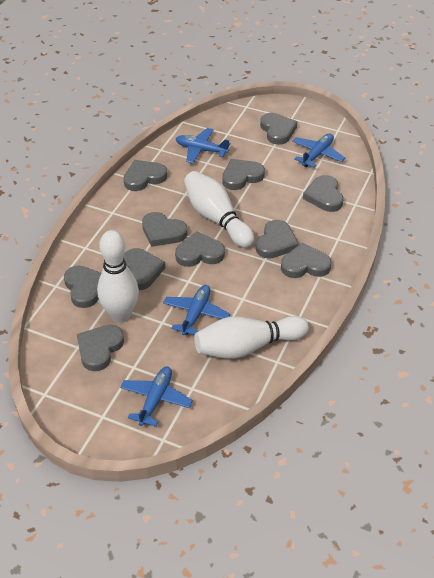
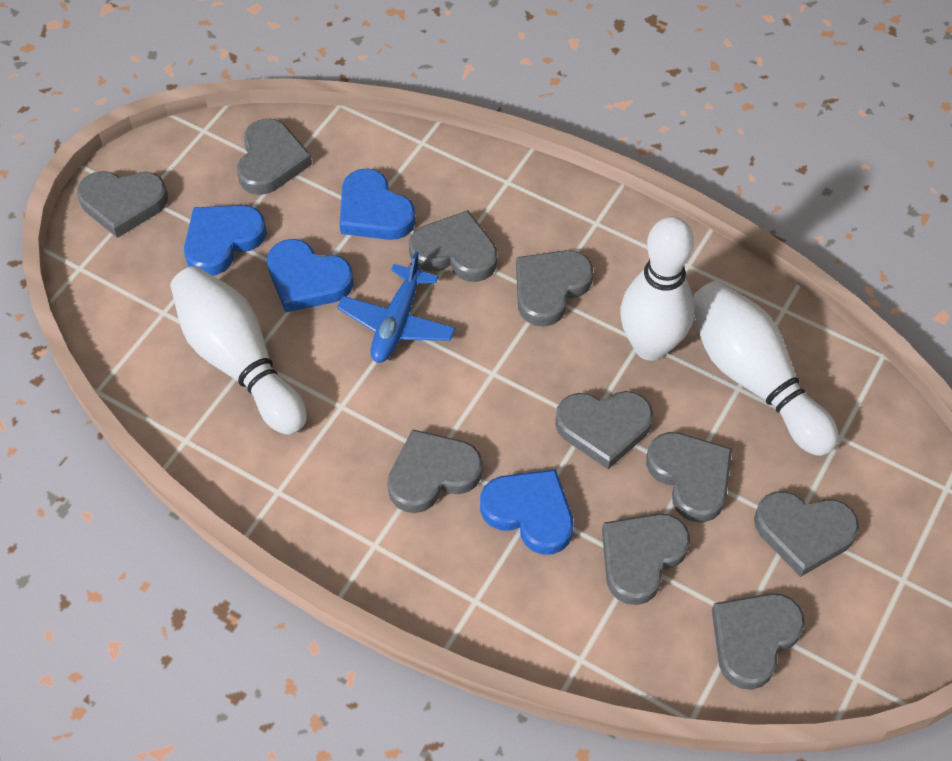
blue heart: none = 0 -> [184,205,267,276] [267,239,354,312] [340,168,415,240] [480,470,574,555] = 4
blue plane: [120,367,193,427] [163,285,230,336] [176,128,231,163] [292,134,345,168] = 4 -> [337,251,456,363] = 1
grey heart: [64,265,101,308] [77,325,124,371] [123,160,167,191] [124,248,165,290] [142,212,187,247] [175,231,225,267] [222,159,265,190] [256,220,299,259] [260,113,298,145] [281,242,331,278] [303,175,343,212] = 11 -> [77,171,168,238] [237,118,312,195] [387,429,483,513] [409,210,498,282] [516,250,593,327] [555,391,653,469] [602,514,690,605] [646,432,732,522] [712,593,805,690] [754,491,859,577] = 10

